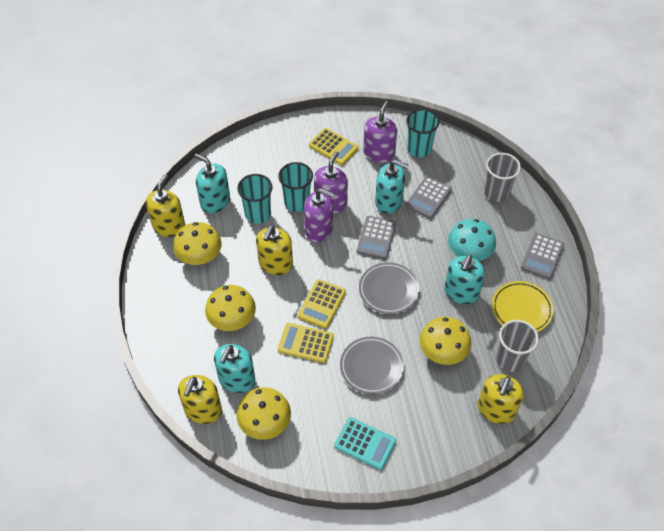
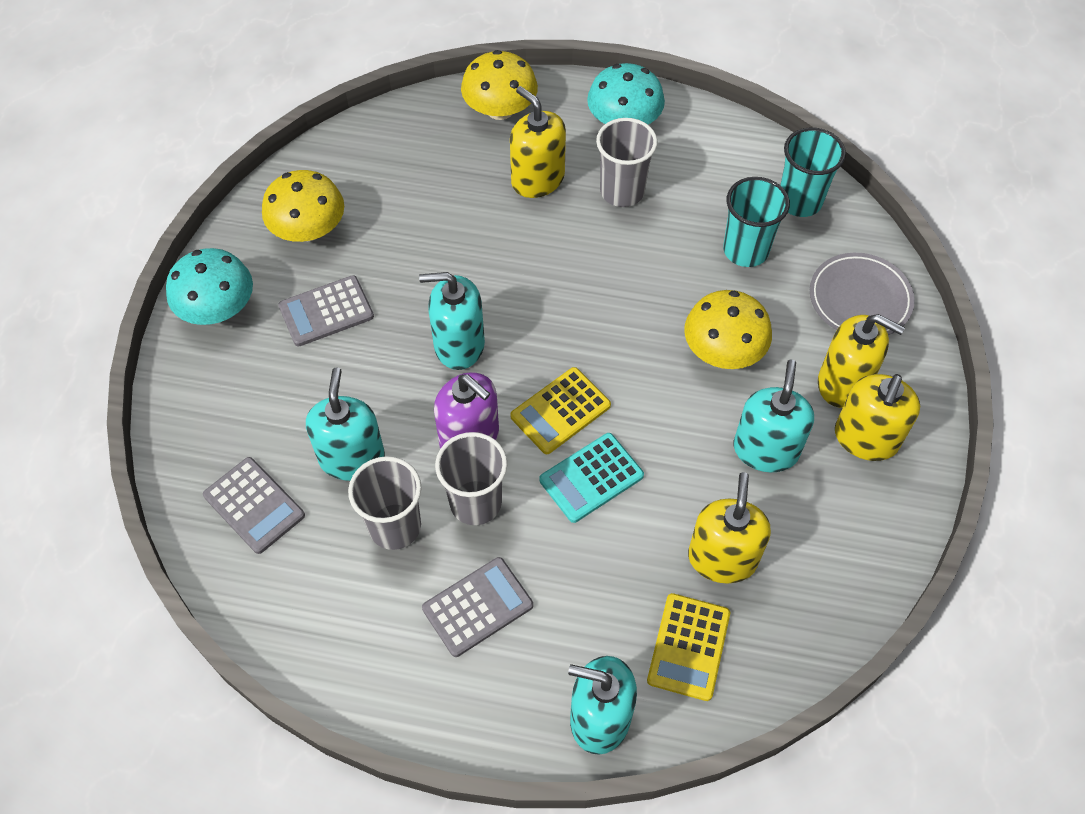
grey cup: [484,153,521,202] [496,320,539,372] = 2 -> [348,456,421,550] [435,432,507,525] [596,118,657,207] = 3
grey plate: [340,337,404,394] [359,262,419,314] = 2 -> [810,253,915,335] = 1
purple soap dispenser: [304,188,335,242] [314,151,348,213] [363,101,397,163] = 3 -> [434,372,499,448] = 1
turquoise cup: [237,174,272,224] [278,162,313,212] [406,109,439,157] = 3 -> [723,177,790,267] [780,128,846,217] = 2
turquoise mushroom: [448,219,496,261] = 1 -> [166,248,253,325] [587,63,665,124] = 2
yellow calculator: [278,323,334,363] [298,279,346,329] [309,128,359,165] = 3 -> [510,367,611,454] [647,593,730,701] = 2
yellow mushroom: [173,222,222,265] [205,285,256,331] [236,387,291,440] [420,317,471,365] = 4 -> [262,170,344,242] [461,50,538,120] [684,290,772,369] = 3
yellow plate: [492,281,554,332] = 1 -> none = 0

